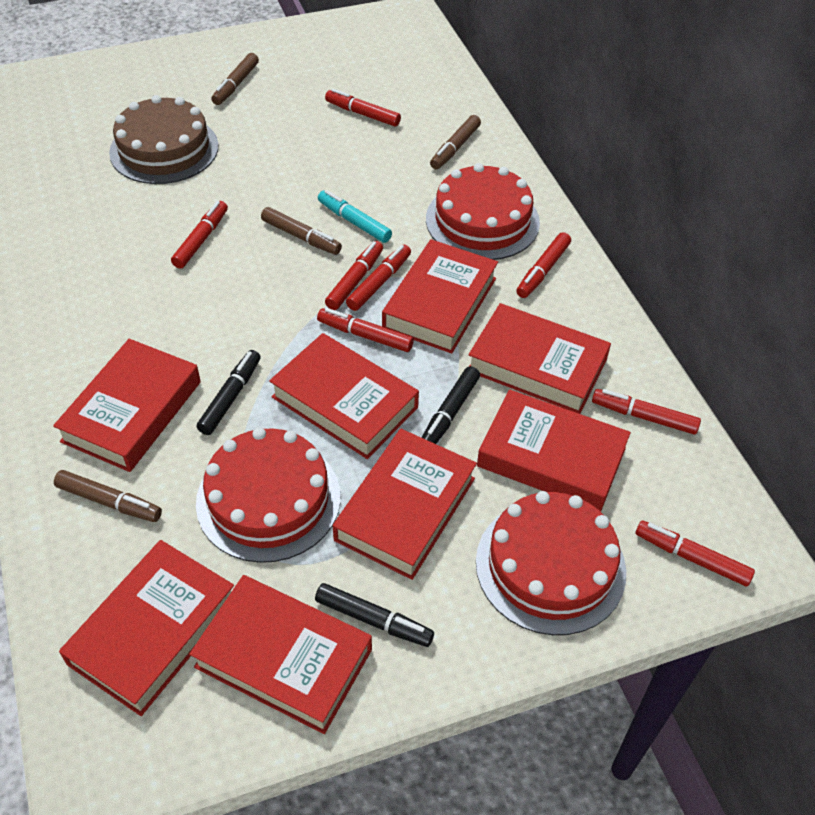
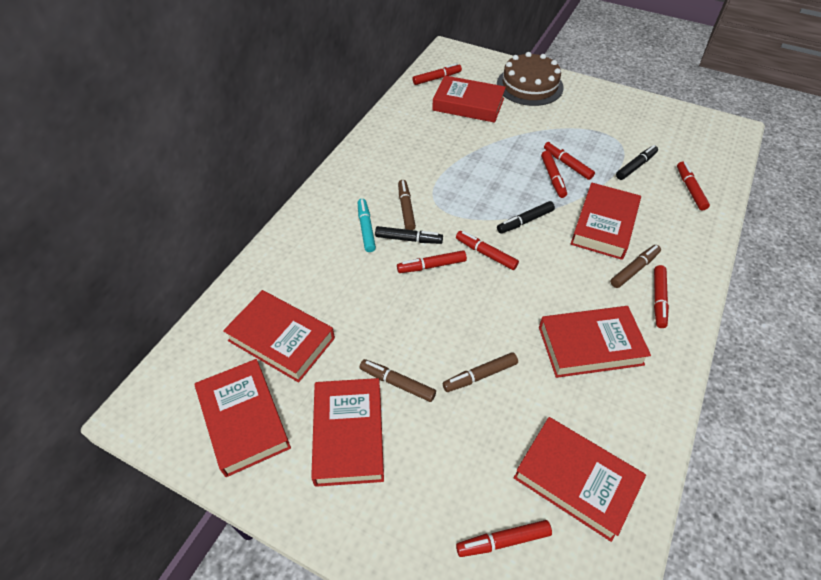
red book: [53,339,201,472] [59,540,234,716] [189,575,372,734] [269,333,419,459] [333,429,477,580] [382,239,498,354] [468,303,611,414] [477,390,631,512] = 8 -> [195,359,291,477] [223,290,335,383] [311,378,384,487] [432,75,506,123] [514,417,646,542] [539,306,651,378] [571,182,641,260] = 7
red cake: [196,427,341,563] [426,163,540,260] [476,491,626,635] = 3 -> none = 0

